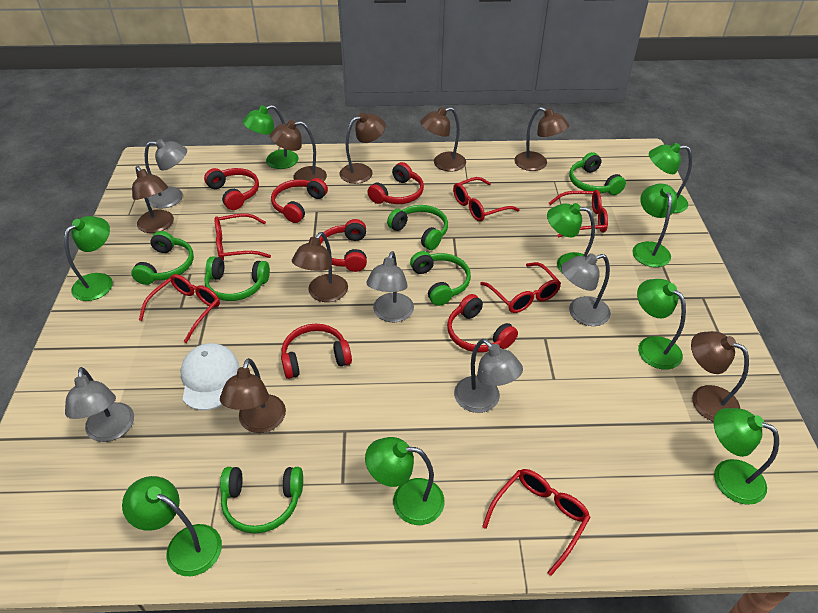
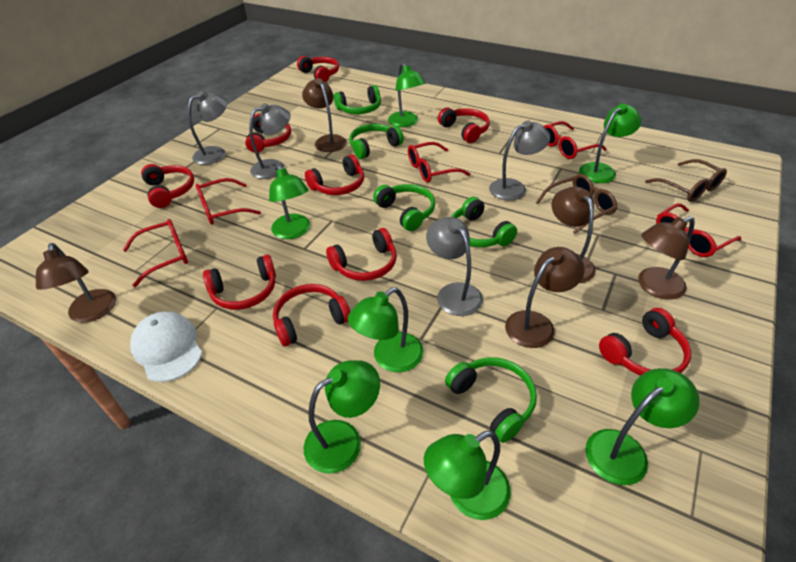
brown glasses: none = 0 -> [536,174,618,234] [645,159,727,202] = 2
brown lamp: [132,166,174,233] [220,358,286,433] [270,120,327,181] [292,232,348,302] [339,113,386,184] [420,107,466,171] [515,107,569,171] [691,331,749,422] = 8 -> [36,243,116,323] [302,78,347,152] [505,247,585,348] [551,187,596,283] [638,216,695,300] = 5
green headphones: [131,231,194,285] [204,256,270,301] [220,467,303,534] [387,205,448,250] [410,251,471,306] [569,152,626,195] = 6 -> [334,85,381,114] [349,124,404,159] [373,184,435,231] [445,357,537,443] [451,197,517,247] = 5
green lamp: [64,216,113,301] [122,476,222,576] [243,105,299,169] [365,437,445,525] [547,203,595,273] [632,184,677,267] [637,279,686,370] [649,143,692,213] [714,408,779,505] = 9 -> [269,164,310,239] [304,360,380,474] [348,287,424,372] [388,63,425,127] [424,430,511,520] [579,103,642,183] [585,368,700,485] = 7
grey lamp: [65,367,134,442] [145,139,187,209] [366,251,414,322] [454,339,523,413] [561,253,611,326] = 5 -> [188,91,228,165] [249,103,291,179] [426,217,483,316] [489,120,550,201] = 4
red glasses: [139,274,220,343] [214,213,271,260] [453,177,519,222] [480,262,561,313] [482,469,591,576] [549,190,608,238] = 6 -> [123,219,188,287] [196,178,261,225] [408,142,470,183] [543,121,607,159] [656,203,741,257] = 5
red headphones: [204,168,259,210] [271,178,328,223] [281,324,352,379] [320,219,367,272] [367,162,424,204] [447,294,518,352] = 6 -> [141,164,194,208] [203,254,276,310] [245,113,291,153] [273,284,350,346] [297,56,339,82] [305,154,364,195] [326,228,397,281] [438,107,490,143] [599,308,691,375] = 9

